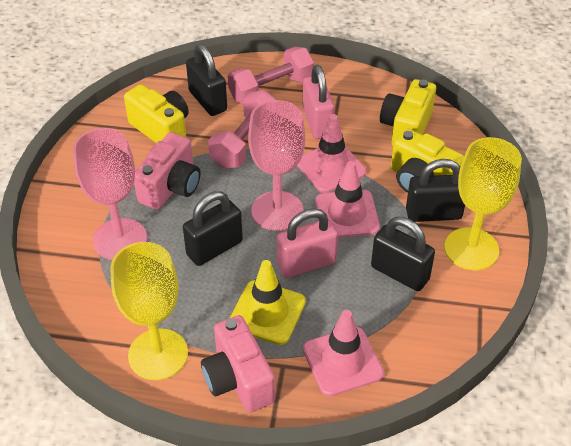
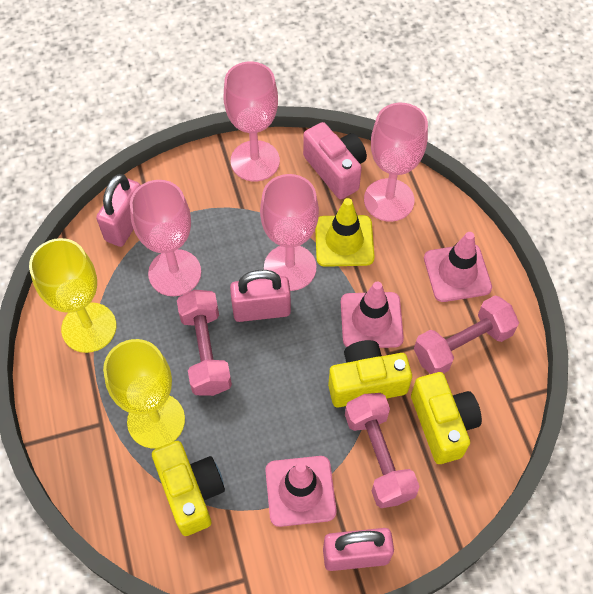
black padlock: [183,191,243,266] [186,44,227,116] [371,217,435,291] [406,159,465,222] = 4 -> none = 0
pink camera: [134,132,200,210] [201,315,275,412] = 2 -> [303,122,367,199] = 1
pink dumbbell: [208,90,277,169] [228,47,314,104] = 2 -> [177,290,232,396] [345,393,420,508] [414,296,519,374] = 3
pink goblet: [73,128,147,260] [248,100,305,231] = 2 -> [130,180,201,296] [223,62,280,181] [260,174,319,291] [364,103,428,222] = 4
pink padlock: [277,208,338,278] [303,65,335,139] = 2 -> [96,174,140,247] [230,270,291,322] [323,528,394,571] = 3

